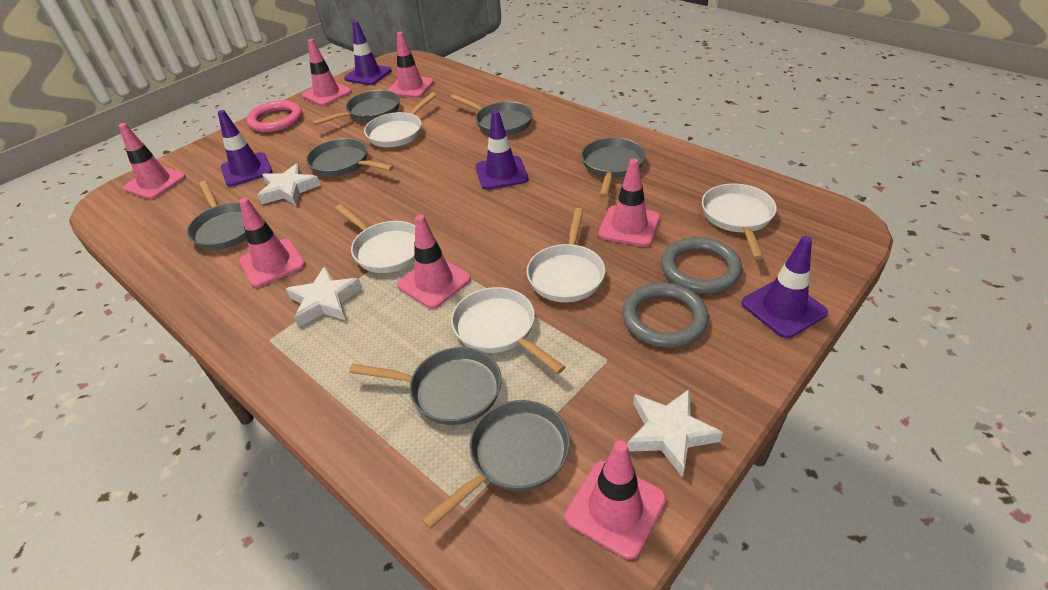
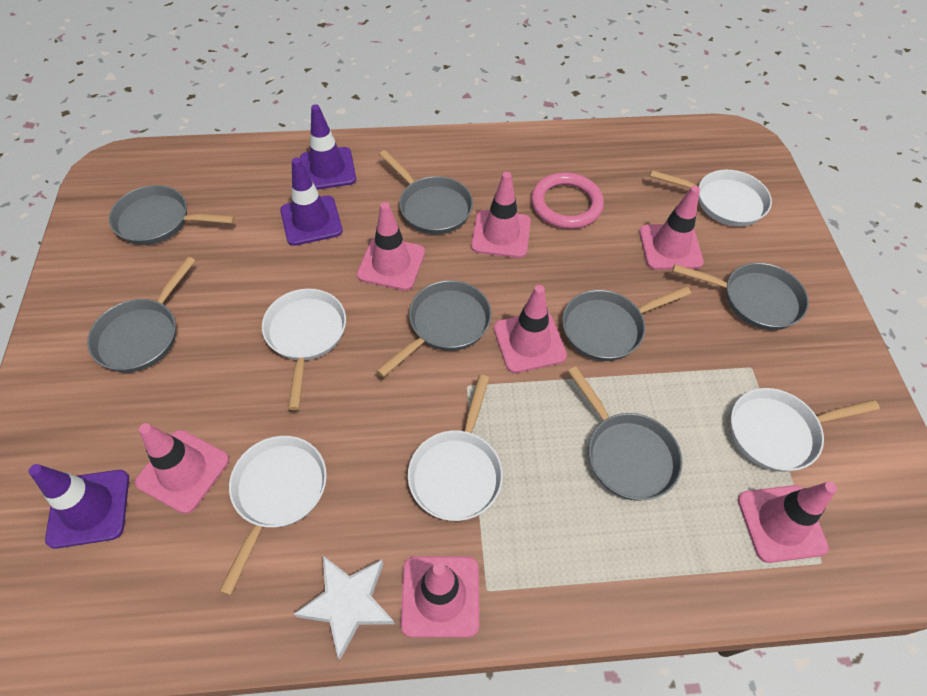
grey ring: [622,283,709,348] [661,237,742,294] = 2 -> none = 0
purple traffic cone: [218,110,272,187] [344,21,392,85] [475,110,529,190] [742,236,828,338] = 4 -> [29,464,129,549] [280,157,343,246] [300,104,356,190] = 3
white star: [257,164,321,205] [286,266,362,327] [627,389,723,477] = 3 -> [294,556,395,659] = 1

